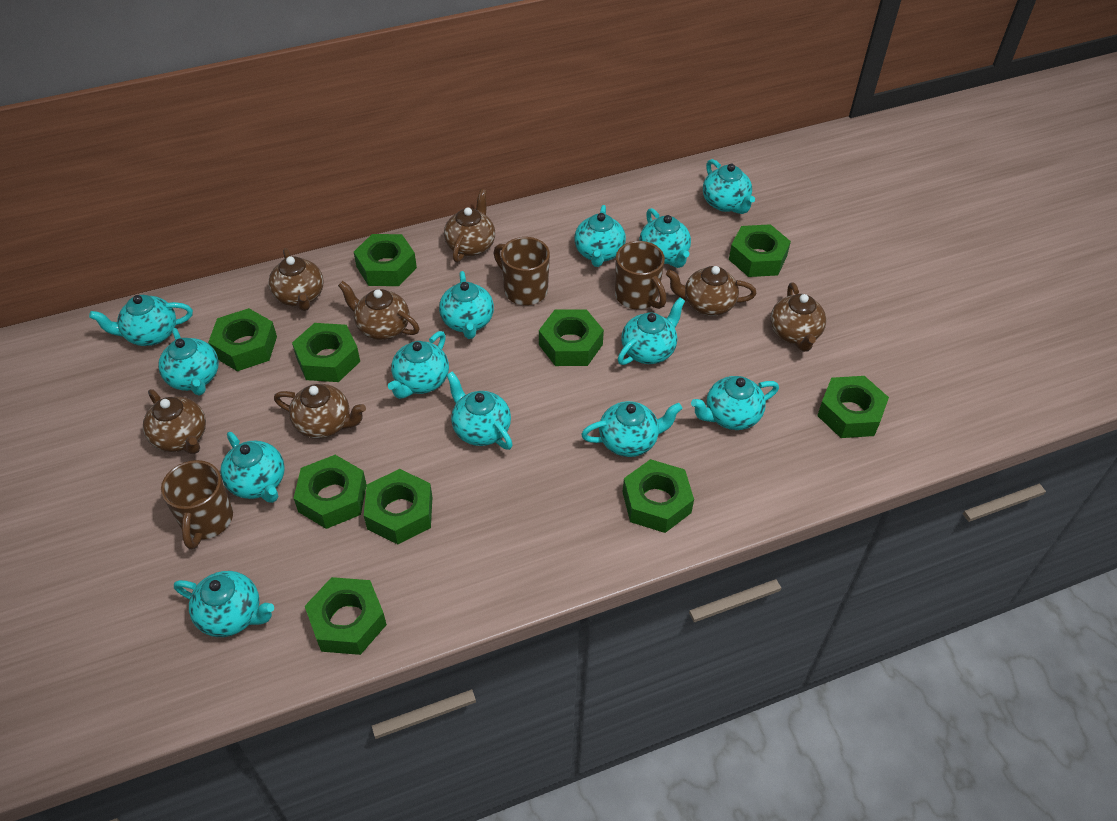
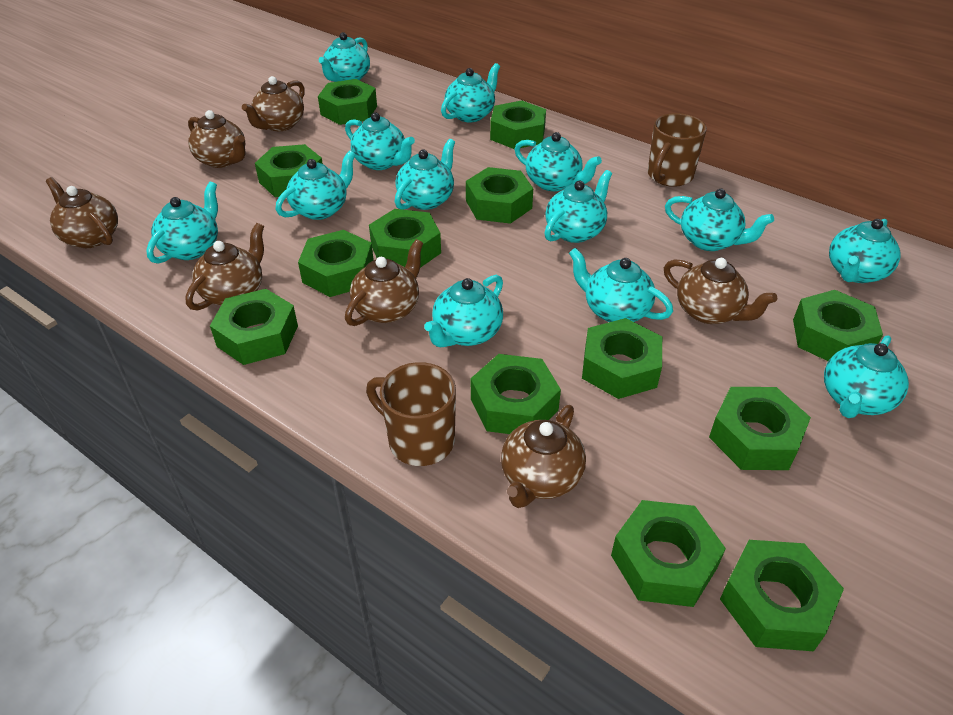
brown mug: [161,460,233,549] [493,237,550,305] [615,241,667,309] = 3 -> [366,362,456,466] [648,113,707,187] = 2
green nut: [208,308,277,371] [292,323,360,382] [294,455,367,529] [305,577,387,655] [354,234,417,286] [364,469,432,544] [539,309,604,366] [623,459,694,533] [729,224,791,277] [817,376,889,438] = 10 -> [210,289,298,365] [255,144,323,197] [298,230,374,297] [318,79,377,125] [369,209,441,268] [466,167,533,224] [471,354,561,434] [490,100,546,149] [582,318,662,399] [611,500,726,607] [709,387,811,470] [720,540,844,651] [793,290,883,361] = 13

